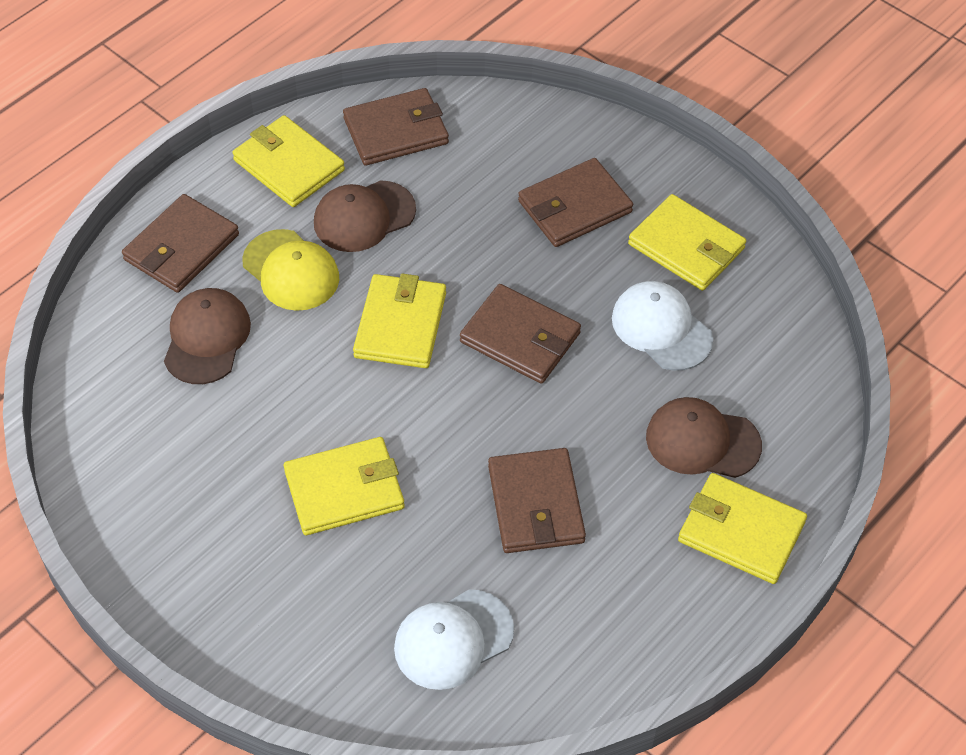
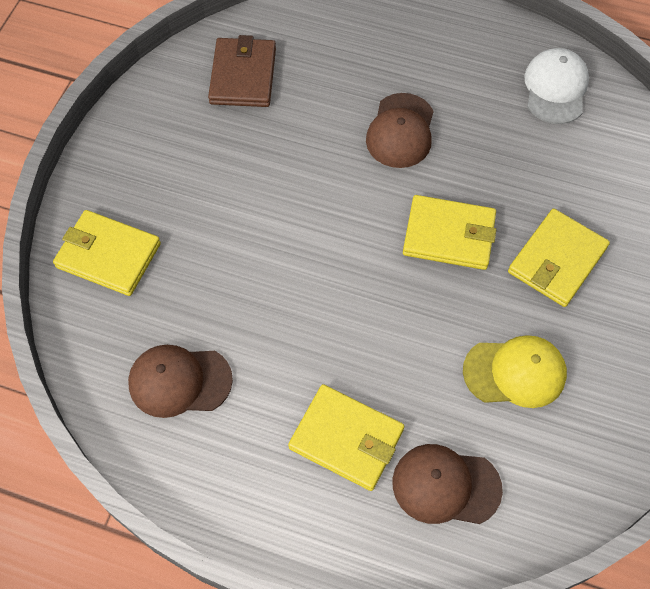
brown wallet: [122,194,239,293] [343,88,449,165] [460,284,581,384] [488,448,586,553] [518,158,633,247] = 5 -> [208,35,276,107] = 1
white cap: [394,589,514,690] [612,281,713,371] = 2 -> [524,48,589,124] = 1
yellow wallet: [232,115,345,207] [284,437,405,535] [353,273,446,368] [628,194,746,291] [678,473,807,584] = 5 -> [53,210,161,296] [288,384,404,491] [403,195,496,270] [508,209,610,307] = 4

